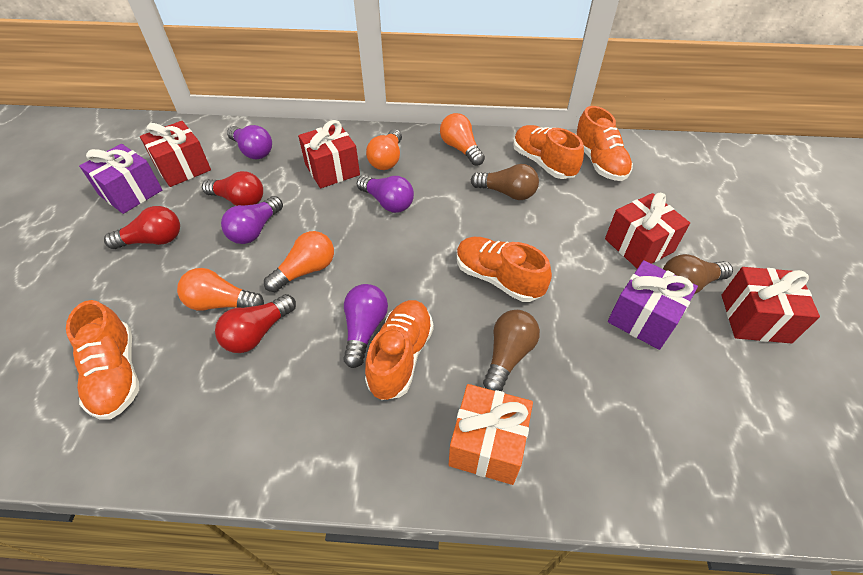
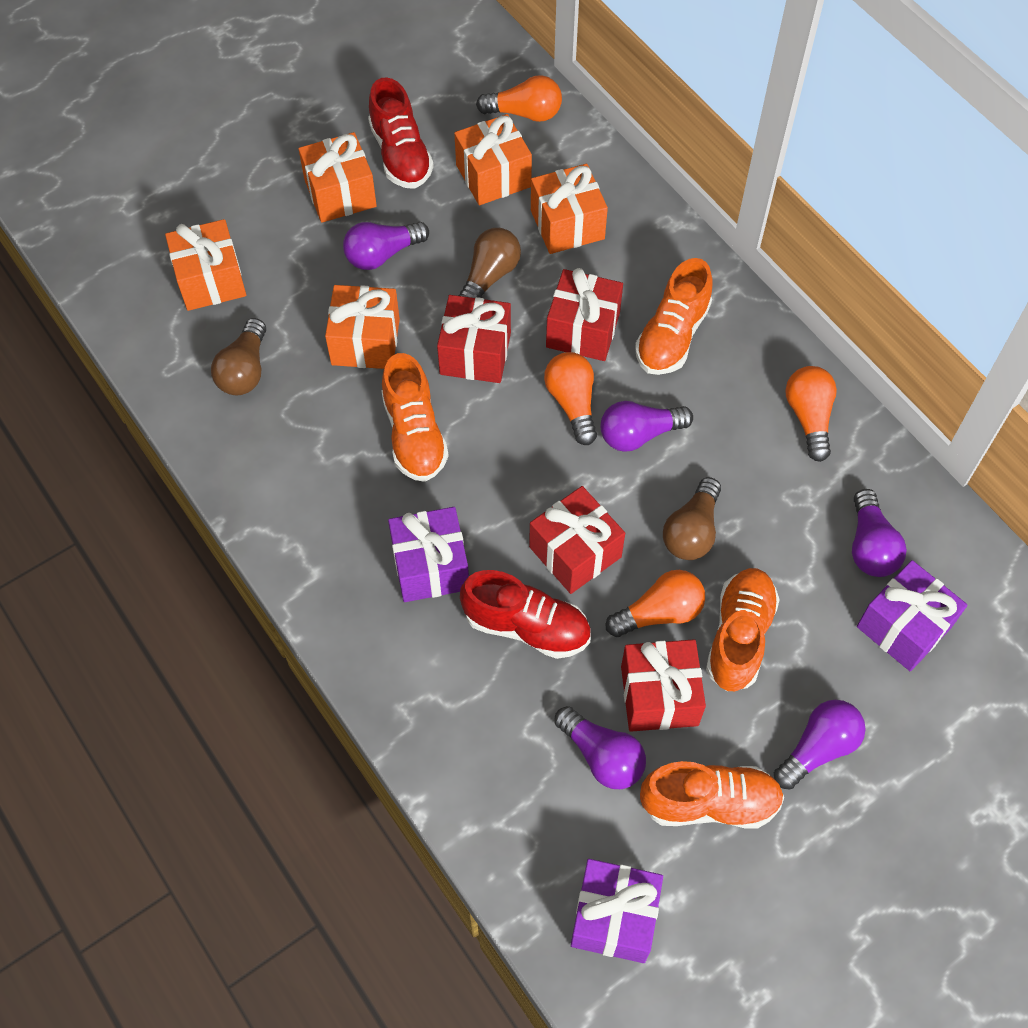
orange gift: [449,384,533,485] = 1 -> [165,219,246,311] [299,132,377,223] [325,285,400,369] [454,114,532,205] [531,164,608,254] = 5
orange shoe: [66,300,139,420] [365,300,434,400] [457,237,552,302] [513,125,584,179] [576,106,633,181] = 5 -> [382,353,449,482] [635,258,713,375] [640,761,784,829] [706,568,780,691] = 4
purple gift: [79,144,162,214] [608,260,698,350] = 2 -> [388,507,469,602] [571,859,663,963] [857,560,967,671] = 3
purple light bulb: [221,196,283,244] [227,125,272,159] [343,284,388,368] [357,175,414,213] = 4 -> [343,222,429,270] [554,706,646,789] [601,401,693,452] [774,700,865,790] [852,489,907,577] = 5
red light bulb: [104,206,180,249] [202,171,263,206] [215,294,296,353] = 3 -> none = 0
red shoe: none = 0 -> [368,77,434,189] [460,570,591,659] = 2

